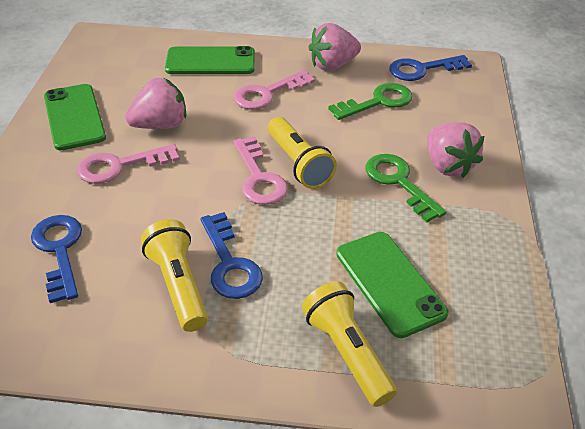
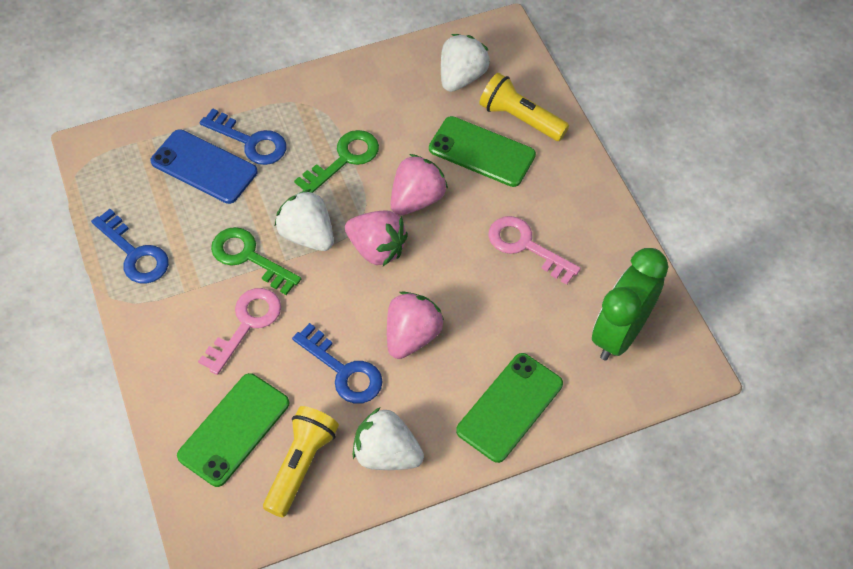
blue phone: none = 0 -> [150,129,257,204] = 1
green clock: none = 0 -> [592,248,668,360] = 1
pink key: [77,144,180,184] [233,70,315,110] [234,136,288,205] = 3 -> [198,288,281,375] [488,216,581,285] = 2
white strawberry: none = 0 -> [275,189,334,251] [353,408,424,470] [441,34,490,92] = 3
yellow flashlight: [141,219,208,332] [268,117,337,189] [302,281,397,407] = 3 -> [263,406,339,518] [479,73,569,141] = 2

